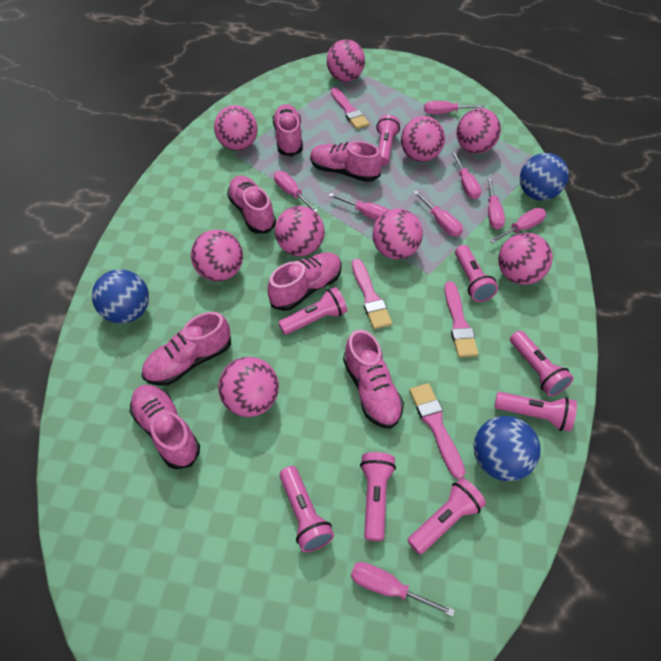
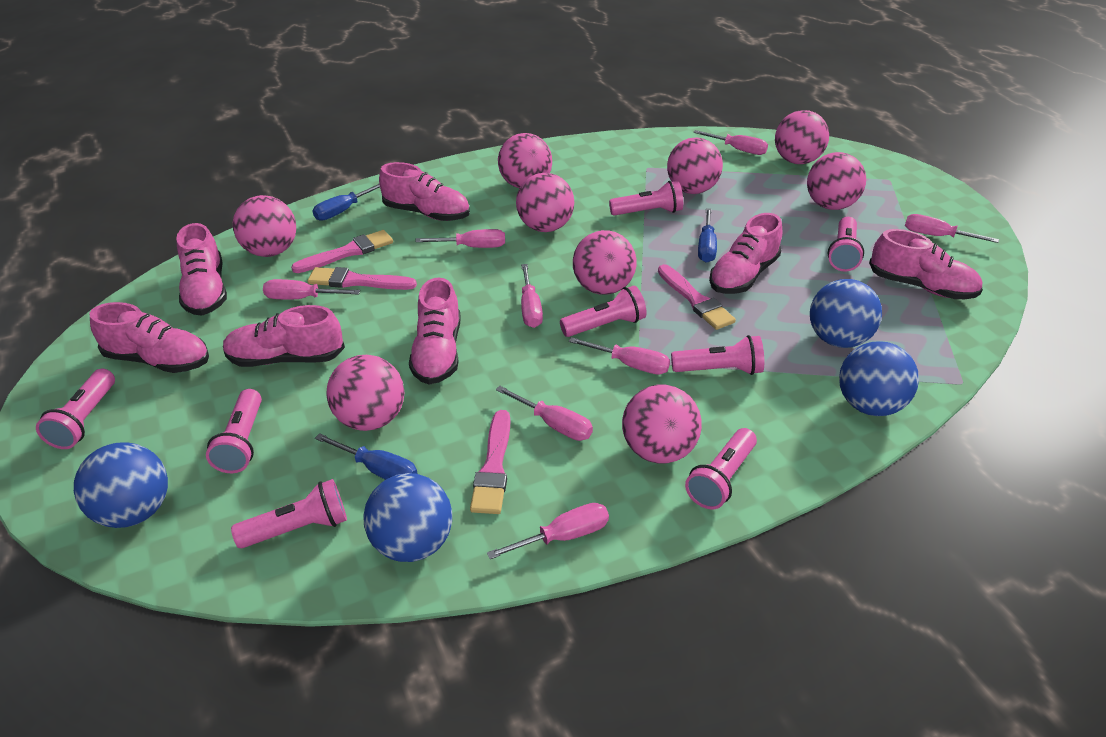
blue ball: [92,269,149,324] [474,416,541,481] [520,153,569,201] = 3 -> [74,442,168,528] [363,473,452,562] [810,279,882,348] [839,341,919,416] = 4
blue screwdriver: none = 0 -> [313,184,380,221] [315,433,418,480] [698,208,717,263] = 3

